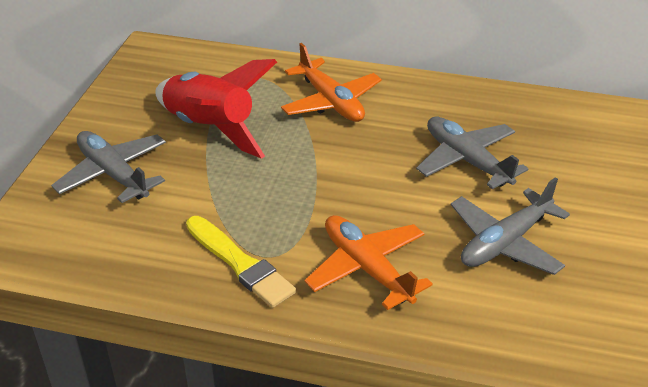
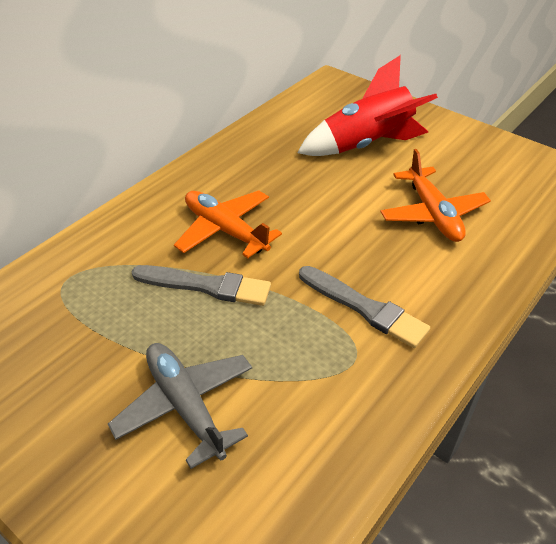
grey brush: none = 0 -> [132,265,271,306] [299,266,430,348] = 2
grey plane: [51,131,166,203] [416,117,528,189] [451,177,570,275] = 3 -> [108,343,252,469] = 1
yellow brush: [186,216,296,308] = 1 -> none = 0

